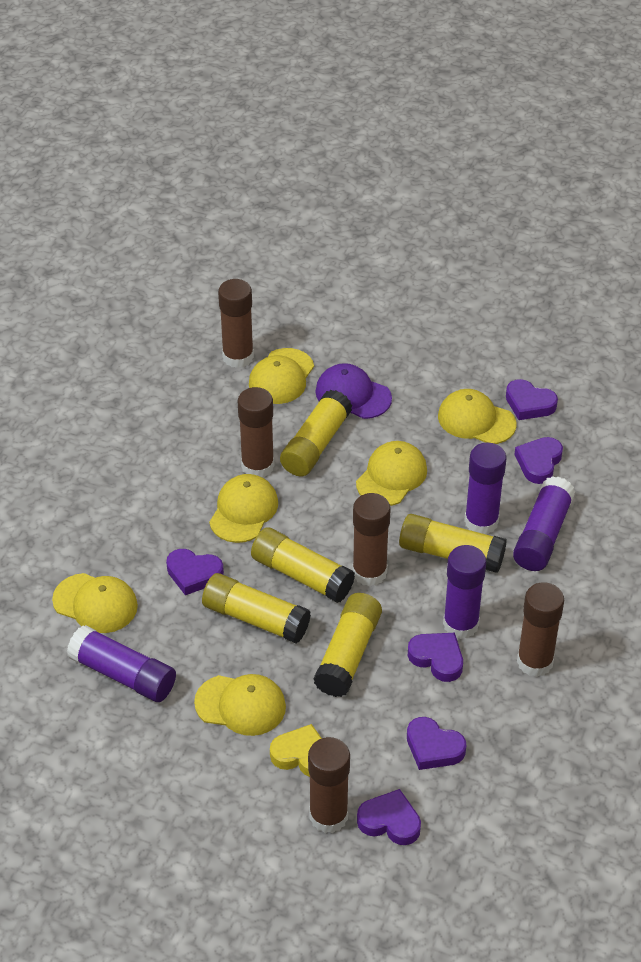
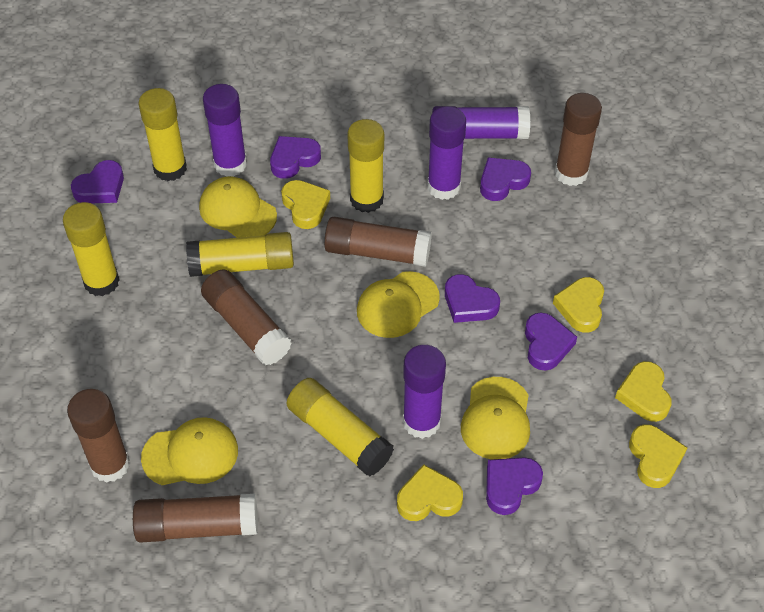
purple cap: [315,363,392,419] = 1 -> none = 0
yellow cap: [52,573,138,633] [194,674,286,736] [209,474,278,543] [249,348,314,404] [356,441,427,506] [438,389,516,444] = 6 -> [141,417,238,485] [199,177,277,238] [357,271,440,338] [461,377,530,460] = 4
yellow heart: [270,724,322,777] = 1 -> [281,180,330,229] [397,464,463,521] [553,277,604,332] [615,361,672,422] [629,424,687,488] = 5

